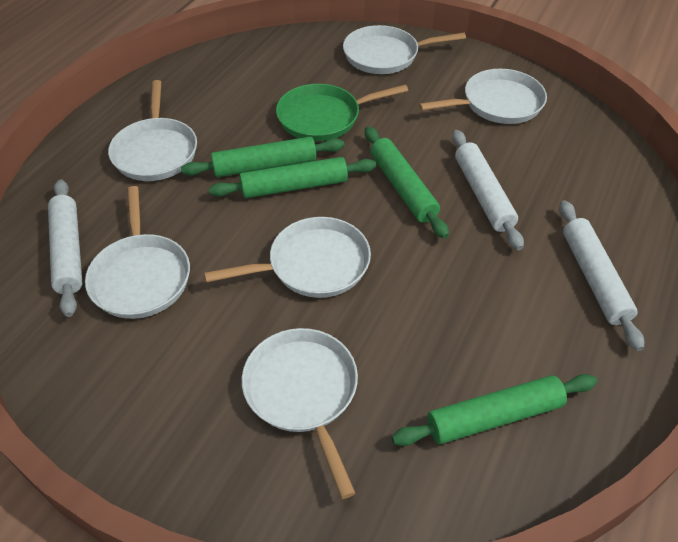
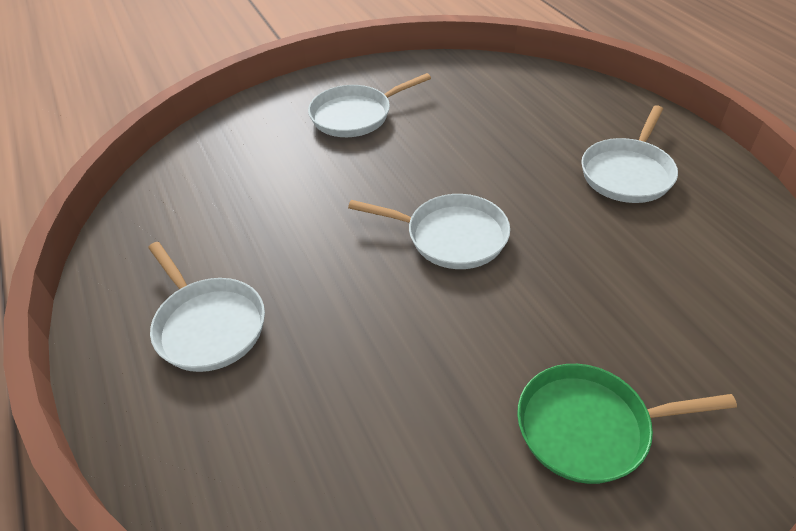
green rolling pin: [181,137,344,177] [209,157,376,198] [365,127,449,239] [392,374,597,446] = 4 -> none = 0
white pan: [85,186,190,319] [108,80,197,181] [204,217,371,298] [242,328,358,499] [343,25,466,74] [419,69,547,124] = 6 -> [148,242,265,372] [308,73,431,137] [348,194,510,269] [581,105,678,203] = 4
white rolling pin: [48,179,82,317] [452,130,524,250] [559,200,644,351] = 3 -> none = 0

